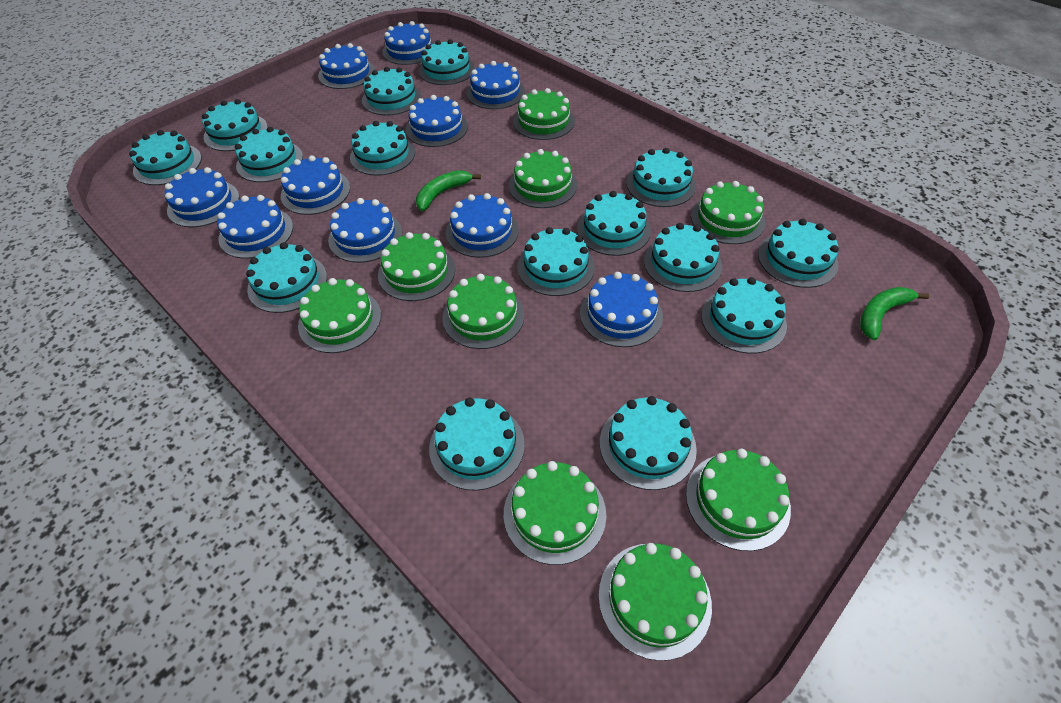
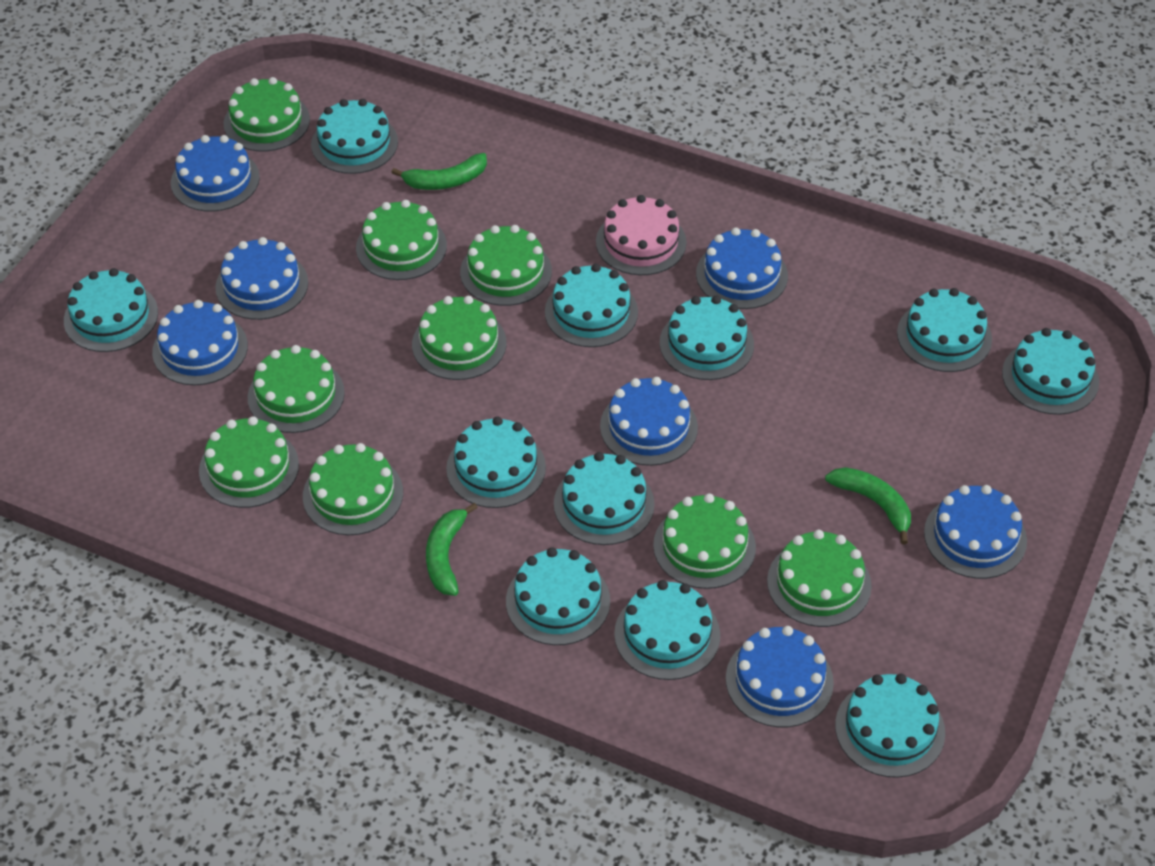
blue cake: [165,167,240,227] [217,195,293,259] [281,155,350,215] [318,43,375,89] [328,198,402,263] [382,21,435,65] [406,95,468,147] [446,193,519,258] [466,61,525,109] [580,272,663,347] = 10 -> [152,300,248,385] [171,135,260,212] [215,237,308,320] [600,377,698,466] [696,227,788,309] [726,626,834,727] [924,485,1027,579] = 7
green banana: [416,170,481,211] [860,287,929,340] = 2 -> [391,153,487,190] [426,503,478,596] [825,467,911,544] = 3
pink cake: none = 0 -> [596,195,687,275] = 1
turquoise cake: [129,130,202,185] [202,99,268,151] [235,127,303,182] [246,242,327,313] [350,121,415,176] [362,67,421,116] [419,39,475,85] [429,397,525,491] [517,227,595,296] [577,191,651,256] [600,396,697,490] [626,148,696,207] [644,223,722,292] [701,277,787,354] [758,219,839,288] = 15 -> [64,268,158,352] [311,99,398,174] [446,416,546,508] [506,547,610,645] [545,264,638,347] [554,452,655,545] [614,580,720,680] [660,296,754,380] [835,674,945,778] [897,288,992,372] [1002,328,1099,415] = 11

